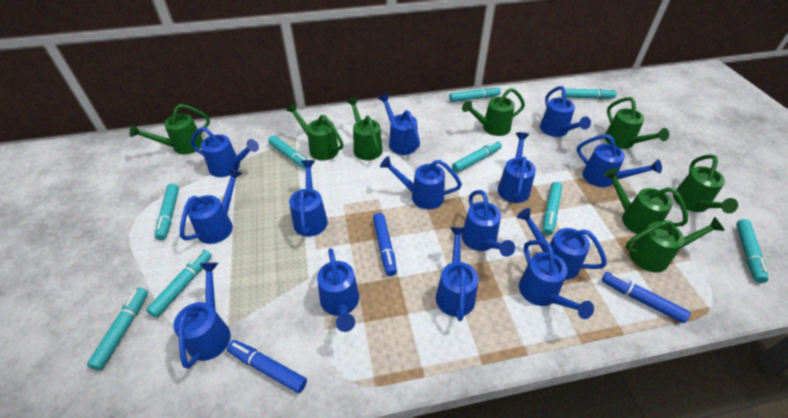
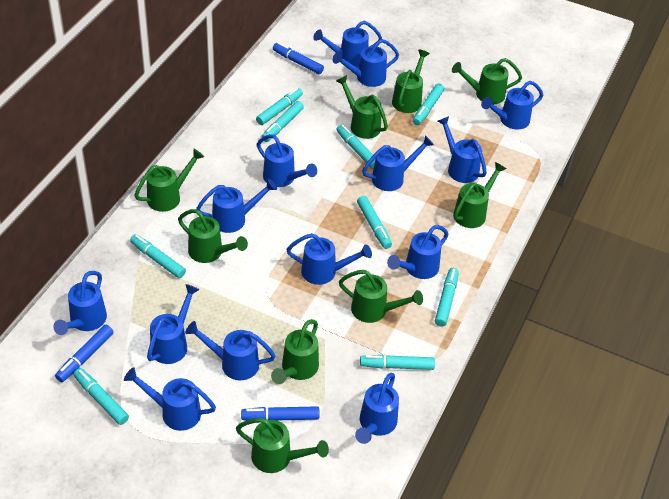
green watering can: [130,104,210,154] [286,103,343,161] [346,97,383,160] [462,88,525,136] [603,168,688,234] [604,97,669,149] [625,217,725,272] [673,154,738,214] = 8 -> [134,149,204,212] [178,209,248,263] [236,418,329,473] [271,319,319,384] [336,75,388,139] [339,270,423,323] [392,49,430,113] [452,58,522,104] [453,162,506,228] = 9

